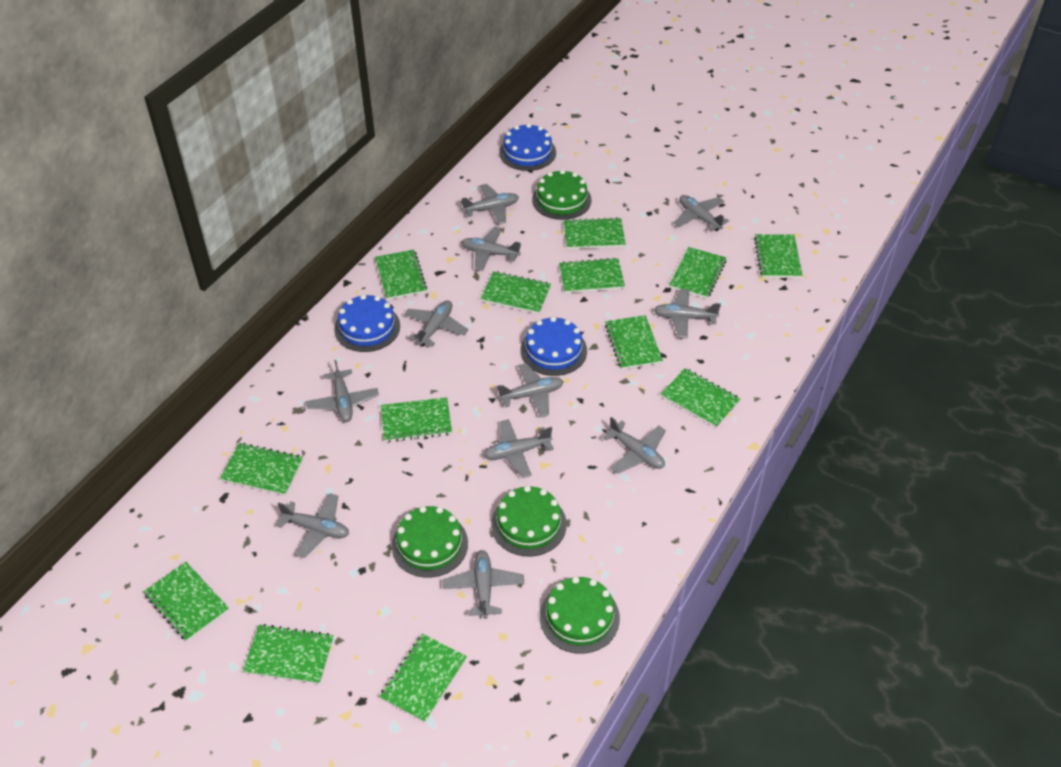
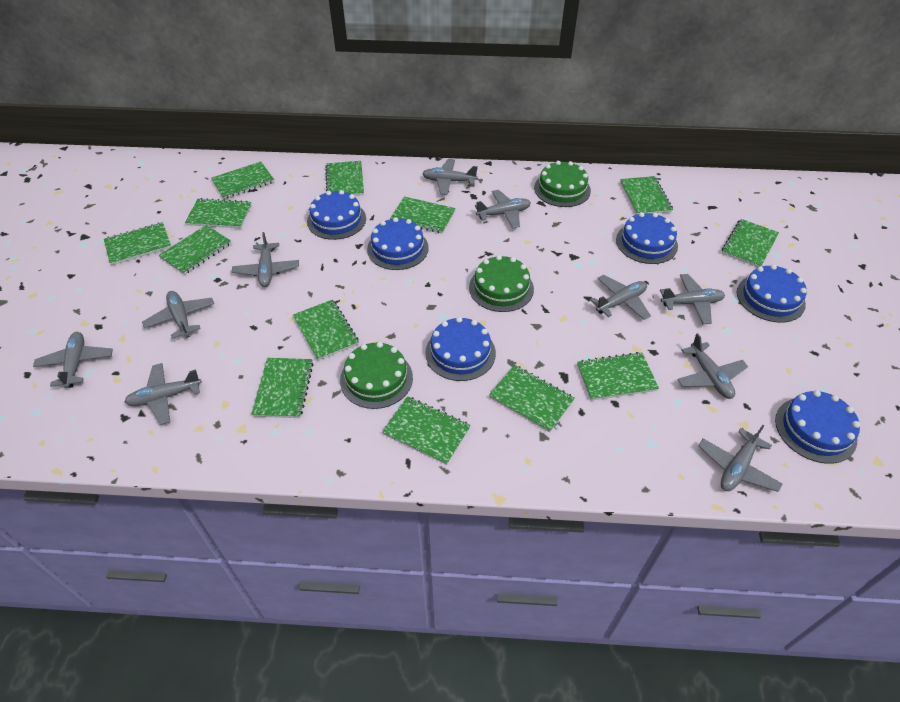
blue cake: [334,294,400,352] [499,123,556,171] [521,316,587,376] = 3 -> [307,190,366,240] [367,217,429,270] [425,317,496,381] [616,212,678,264] [737,264,807,323] [775,390,860,464] = 6
green cake: [392,506,468,578] [491,486,567,556] [532,169,591,220] [540,576,620,654] = 4 -> [340,342,413,409] [469,255,534,312] [534,161,591,207] = 3
grey plane: [276,493,349,558] [306,360,379,422] [404,300,468,347] [443,550,524,619] [461,184,519,224] [461,227,521,271] [484,419,554,478] [497,363,564,417] [602,417,666,474] [654,289,721,338] [674,195,729,232] = 11 -> [33,332,113,388] [125,363,202,425] [142,291,214,339] [232,232,299,287] [422,159,478,195] [475,190,531,228] [590,275,651,320] [660,274,725,324] [677,333,748,399] [698,425,783,492] = 10

